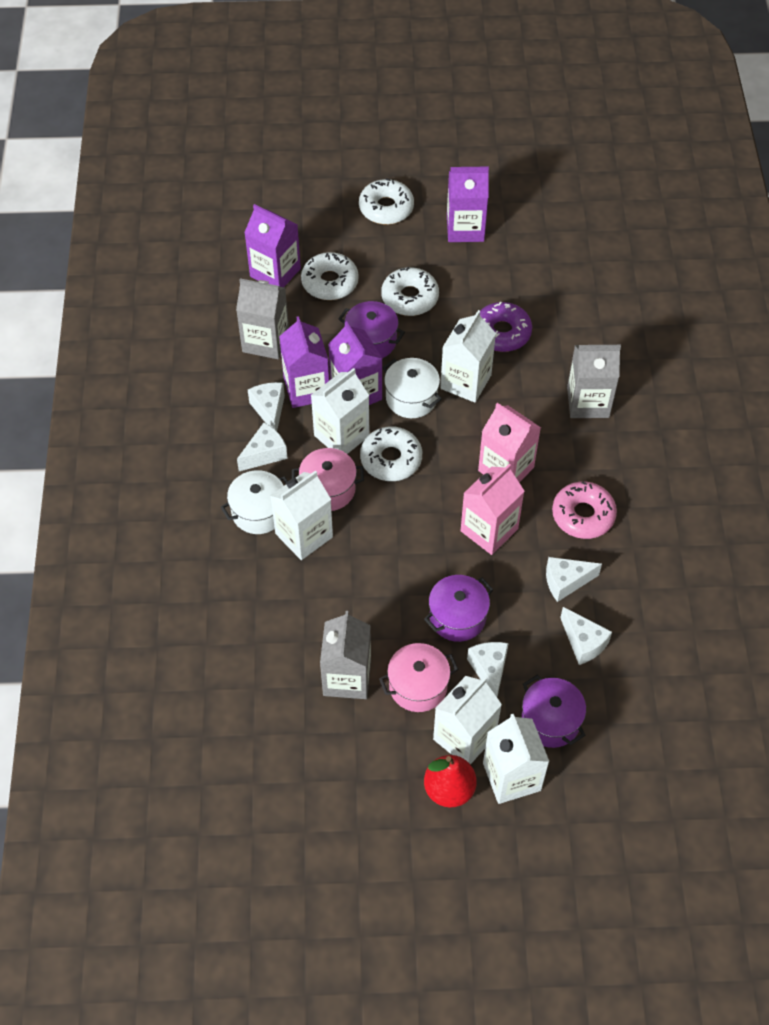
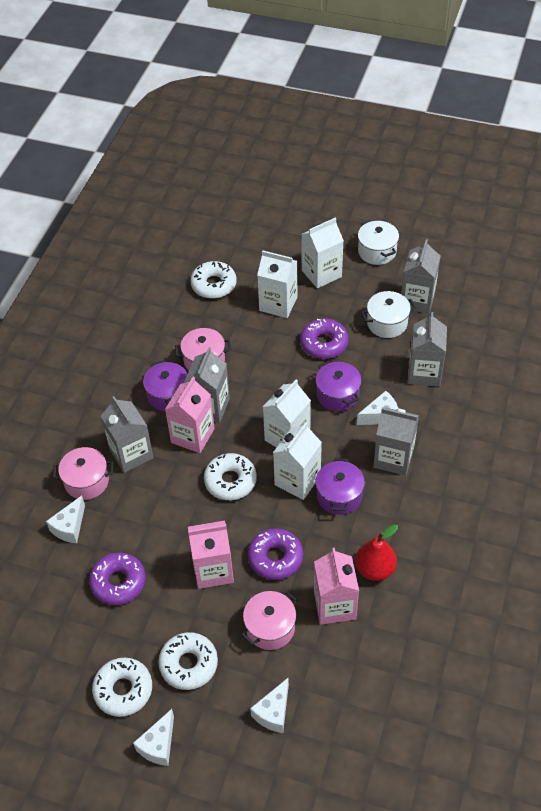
grey carton: [236,278,289,359] [320,611,371,699] [567,345,621,418] = 3 -> [101,396,153,473] [184,347,230,423] [373,407,419,476] [401,239,440,314] [408,312,447,387] = 5
pink carton: [461,464,524,555] [478,403,541,483] = 2 -> [165,377,215,453] [188,521,234,589] [314,548,359,625] = 3
pink donut: [552,481,617,539] = 1 -> none = 0
pink pot: [292,448,364,511] [379,643,459,712] = 2 -> [53,447,113,500] [175,328,231,371] [241,591,298,650] = 3
purple carton: [244,204,301,287] [279,316,329,408] [328,321,383,405] [447,167,489,242] = 4 -> none = 0
purple donut: [480,301,532,352] = 1 -> [89,552,146,605] [248,528,303,580] [300,319,349,359] = 3
white carton: [270,471,333,560] [311,368,370,454] [433,676,502,765] [440,310,496,403] [483,714,550,804] = 5 -> [257,250,298,318] [263,380,311,448] [273,422,322,500] [302,218,344,288] = 4
white cheese: [237,423,288,471] [248,382,285,431] [467,642,509,697] [546,557,602,602] [560,607,612,665] = 5 -> [46,496,85,543] [133,709,174,766] [250,678,289,733] [357,391,398,425] = 4

